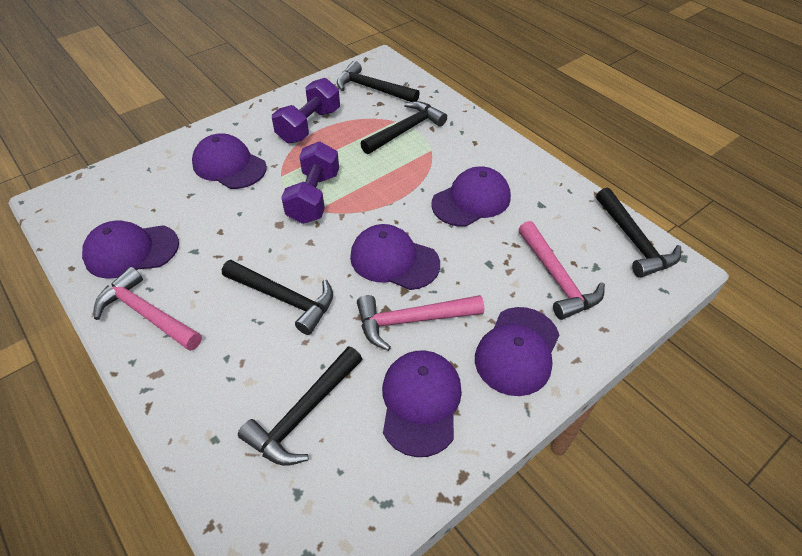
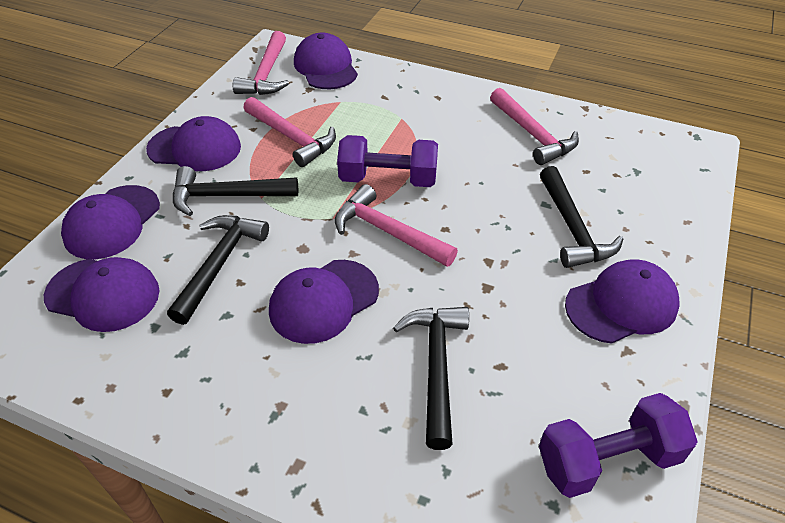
black hammer: [222,260,333,335] [238,346,362,466] [337,61,420,102] [361,101,447,154] [596,188,681,278] = 5 -> [167,215,269,325] [173,166,298,216] [393,307,469,450] [540,166,623,268] = 4
pink hammer: [94,267,202,351] [357,295,484,351] [518,221,605,320] = 3 -> [233,31,289,95] [244,97,336,167] [335,184,458,267] [490,88,579,165] = 4

